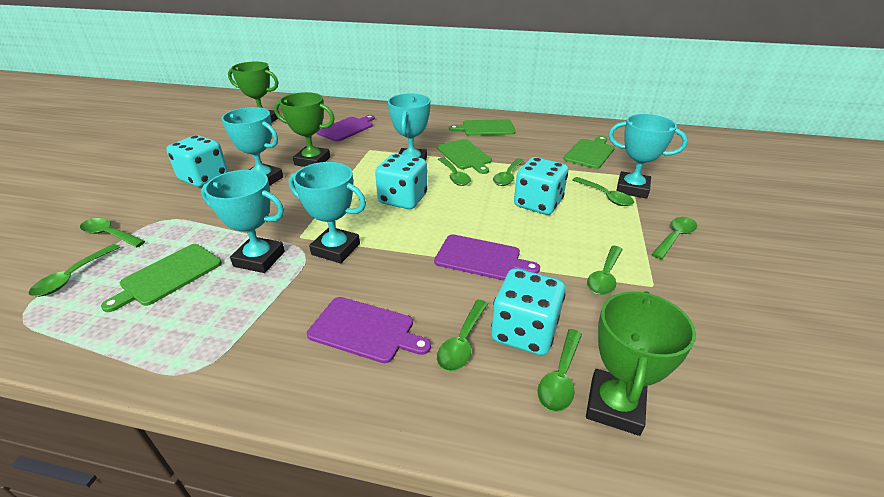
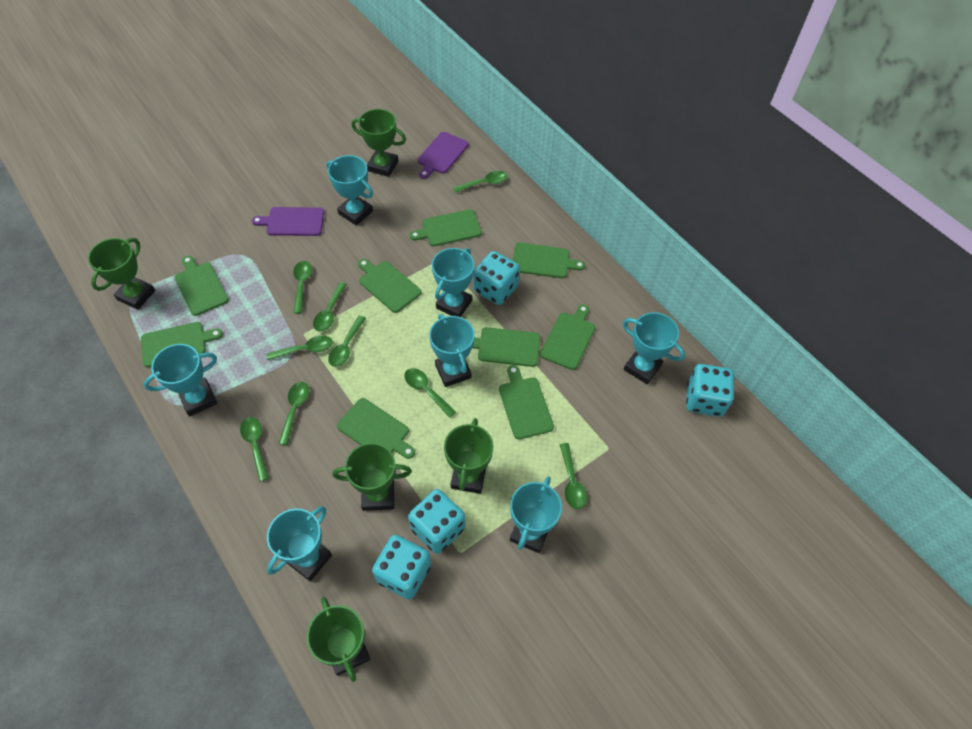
green cutting board: [101,244,222,312] [437,139,492,174] [449,119,516,136] [564,136,615,169] = 4 -> [141,322,223,367] [175,256,229,316] [337,398,415,459] [358,259,421,313] [410,209,482,246] [472,327,540,367] [499,365,554,439] [512,243,585,278] [540,304,595,370] = 9
green trophy: [228,62,278,123] [274,92,335,167] [586,291,696,436] = 3 -> [88,238,156,310] [307,597,370,682] [332,443,412,511] [351,109,406,177] [444,418,494,494] = 5
purple cutting board: [307,297,431,363] [316,115,375,141] [434,234,540,281] = 3 -> [252,207,324,236] [418,132,469,179] = 2
turquoise trophy: [201,170,285,273] [222,107,283,186] [289,162,366,263] [388,94,430,160] [608,114,688,198] = 5 -> [144,344,217,416] [267,506,332,581] [327,155,373,226] [429,314,475,387] [432,248,474,317] [510,476,562,553] [623,312,685,384] = 7

